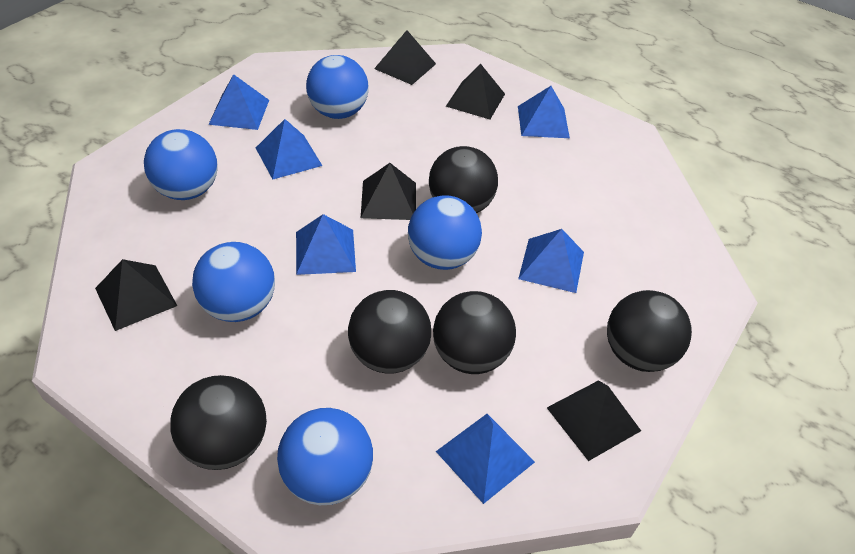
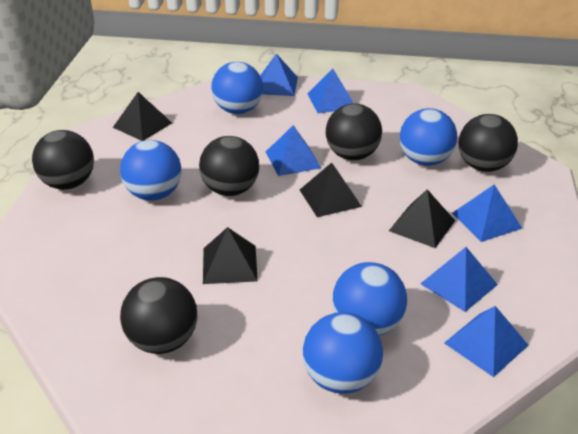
black pyramid: [95,259,177,331] [361,163,416,220] [374,30,436,85] [446,63,505,119] [547,381,641,461] = 5 -> [113,92,172,141] [203,227,258,284] [300,163,362,217] [389,189,455,248] = 4

